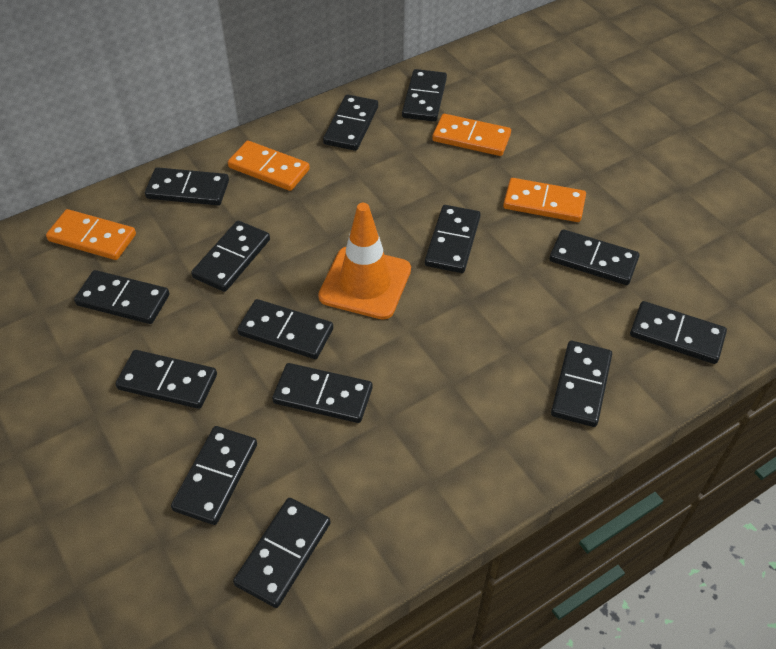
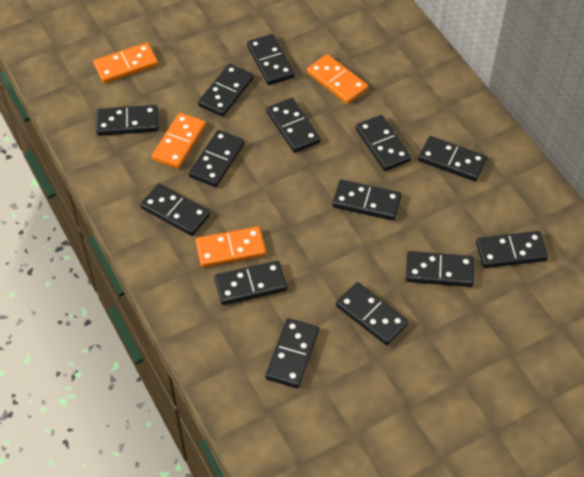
orange traffic cone: [318,203,411,320] = 1 -> none = 0

